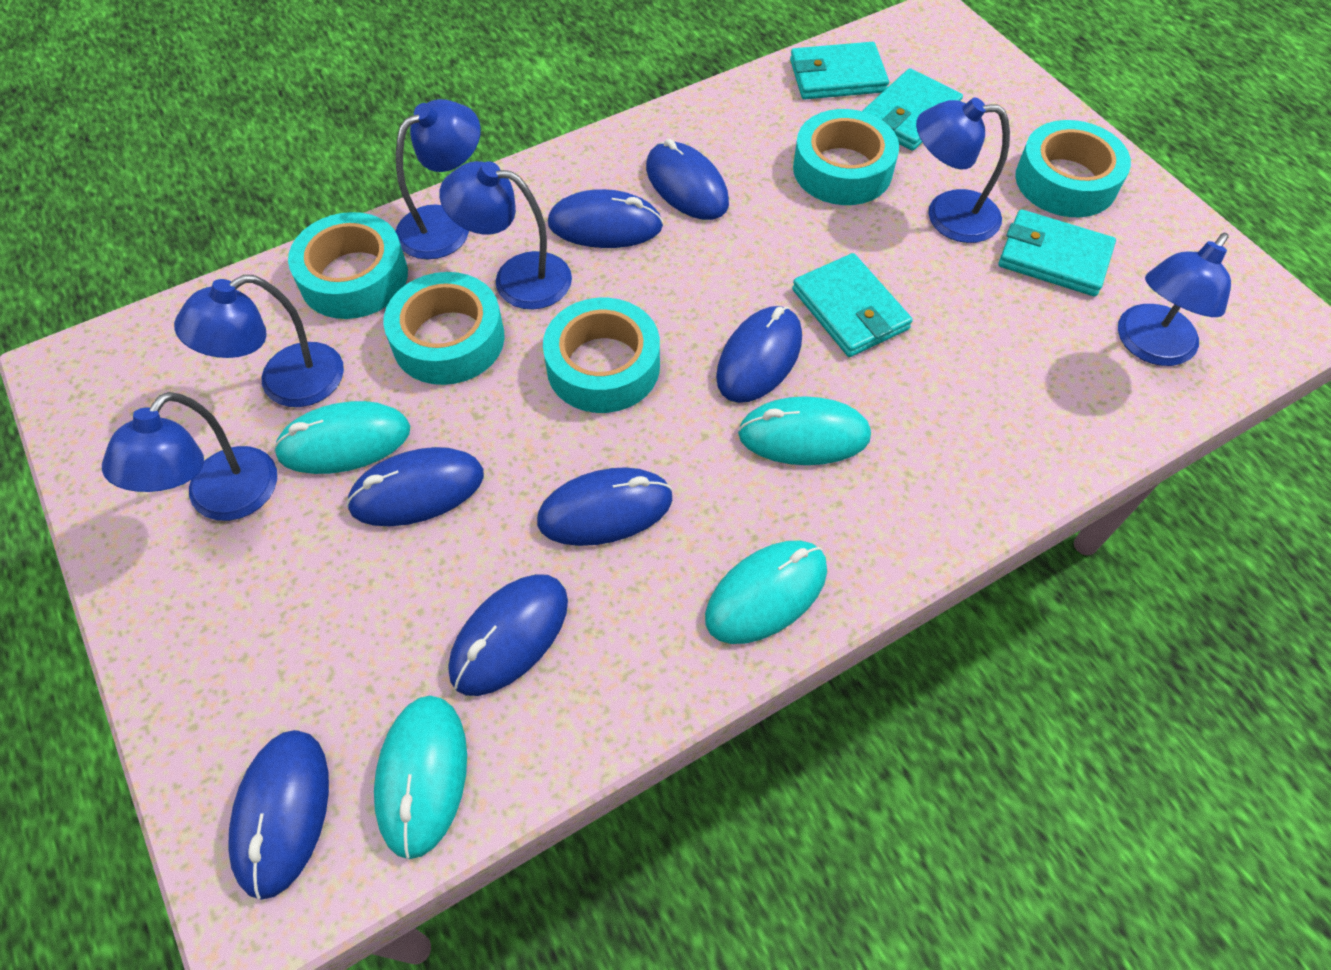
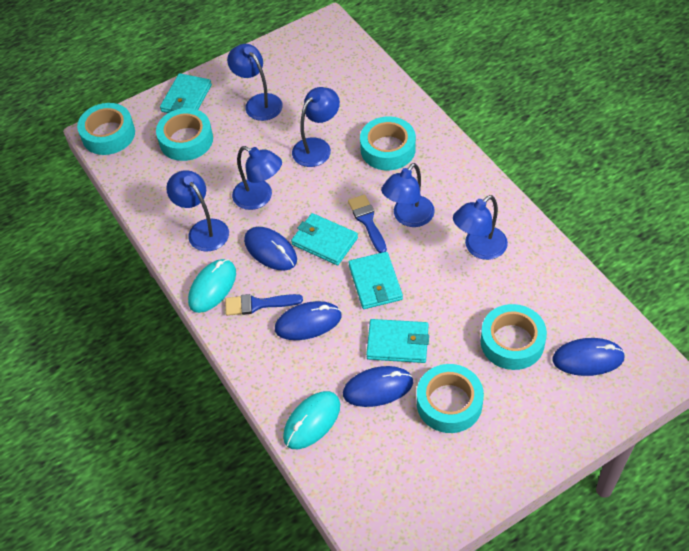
blue brush: none = 0 -> [225,294,303,316] [348,195,387,253] = 2
blue mouse: [228,730,329,900] [346,447,484,526] [449,574,568,696] [537,467,673,546] [548,189,663,248] [646,139,729,220] [716,306,802,403] = 7 -> [244,227,297,271] [275,301,342,340] [343,366,413,407] [552,338,625,376] = 4
turquoise mouse: [273,401,410,474] [374,696,467,859] [705,541,827,644] [738,396,871,465] = 4 -> [188,259,236,313] [283,391,340,449] = 2

